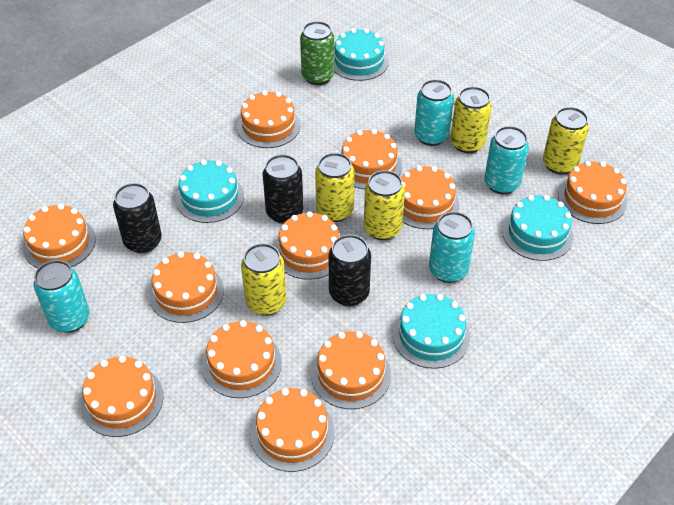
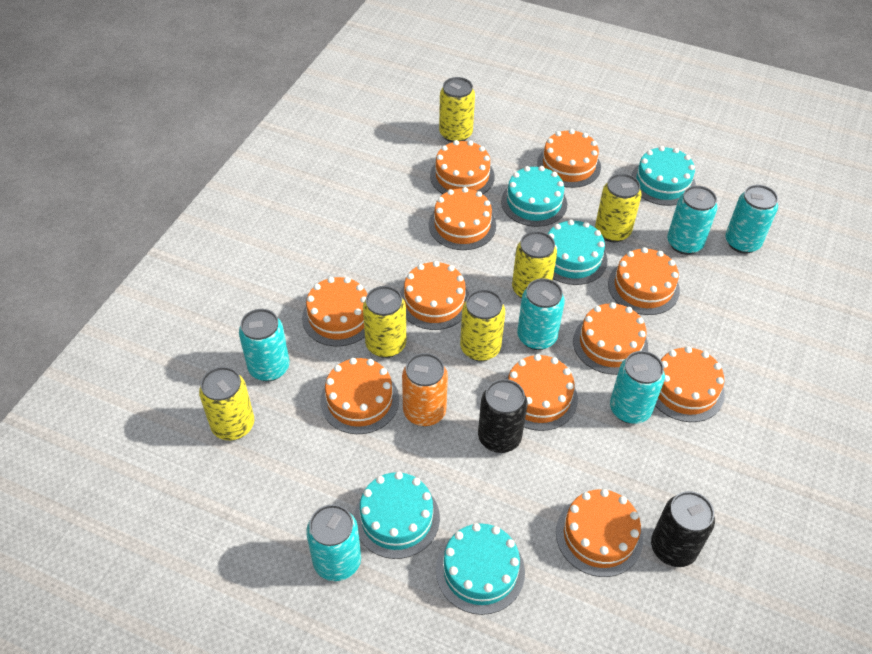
black can: [113,183,162,253] [263,154,303,224] [329,235,371,306] = 3 -> [478,379,528,453] [651,491,715,567] = 2
green can: [300,21,334,85] = 1 -> none = 0
orange can: none = 0 -> [402,353,448,426] = 1
turquoise cake: [176,160,244,223] [334,28,389,81] [393,294,470,369] [502,195,574,261] = 4 -> [354,472,440,559] [436,523,525,615] [501,166,567,227] [548,219,607,285] [631,146,696,206] = 5
turquoise can: [34,260,90,333] [414,79,454,146] [429,212,475,283] [484,126,529,194] = 4 -> [239,309,289,381] [306,504,361,581] [517,278,565,350] [610,351,665,424] [667,186,718,255] [725,185,778,254] = 6
yellow can: [241,243,286,316] [315,153,355,222] [364,170,405,240] [451,87,492,153] [543,107,589,175] = 5 -> [199,367,254,440] [363,286,407,358] [439,77,475,142] [460,289,505,361] [512,231,557,299] [595,174,642,242] = 6

